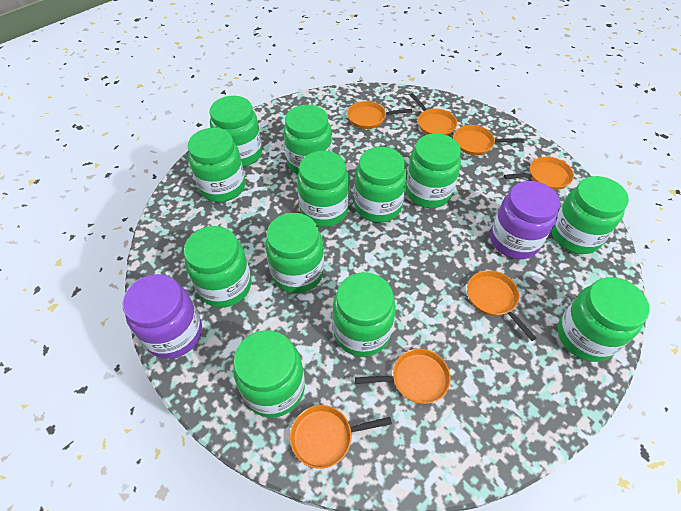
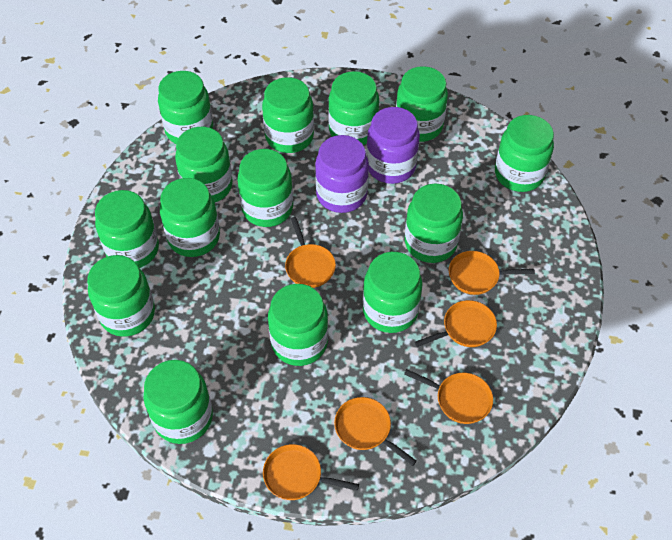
green jar: [184,226,251,308] [188,128,246,202] [210,96,262,167] [233,330,305,418] [265,213,324,293] [283,105,332,175] [297,151,349,227] [332,272,396,357] [354,147,407,223] [406,133,461,208] [552,176,629,254] [558,277,650,362] = 12 -> [87,255,155,337] [95,190,159,268] [143,360,213,444] [158,71,213,144] [160,178,220,257] [175,127,233,202] [237,149,293,227] [262,77,314,153] [268,284,328,366] [328,71,379,145] [363,252,423,333] [396,66,448,142] [405,184,463,263] [495,115,554,192] = 14
orange pan: [290,405,392,469] [347,101,412,129] [355,349,451,404] [410,93,457,136] [454,125,524,155] [467,270,536,341] [504,157,574,190] = 7 -> [263,444,359,500] [285,217,336,288] [334,397,417,466] [404,369,493,424] [415,300,497,347] [449,251,535,295] = 6

